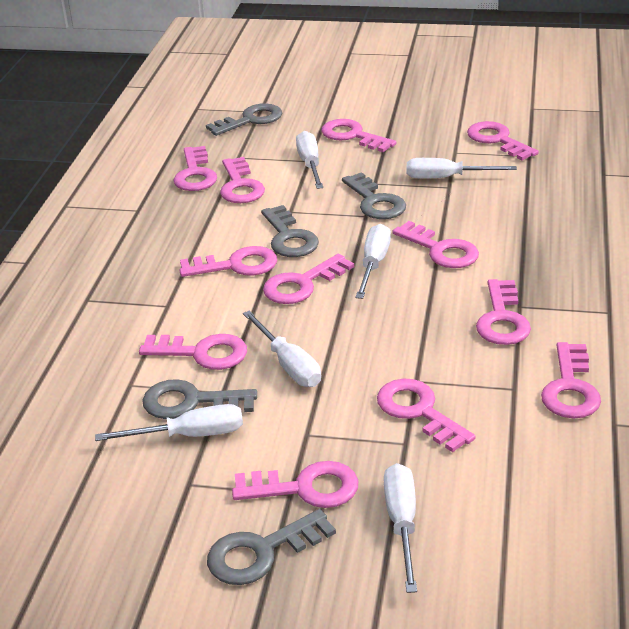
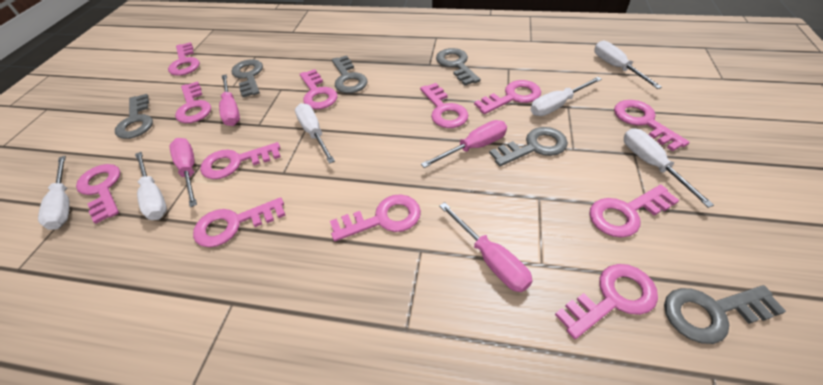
grey key: [142,379,257,419] [206,103,282,136] [207,509,336,585] [261,205,319,257] [342,172,406,219] = 5 -> [115,94,153,139] [231,60,263,97] [332,55,368,93] [436,48,480,85] [489,127,568,166] [664,285,786,344] = 6
pink screwdriver: none = 0 -> [169,138,197,207] [219,74,240,126] [421,120,507,168] [439,202,533,292] = 4

